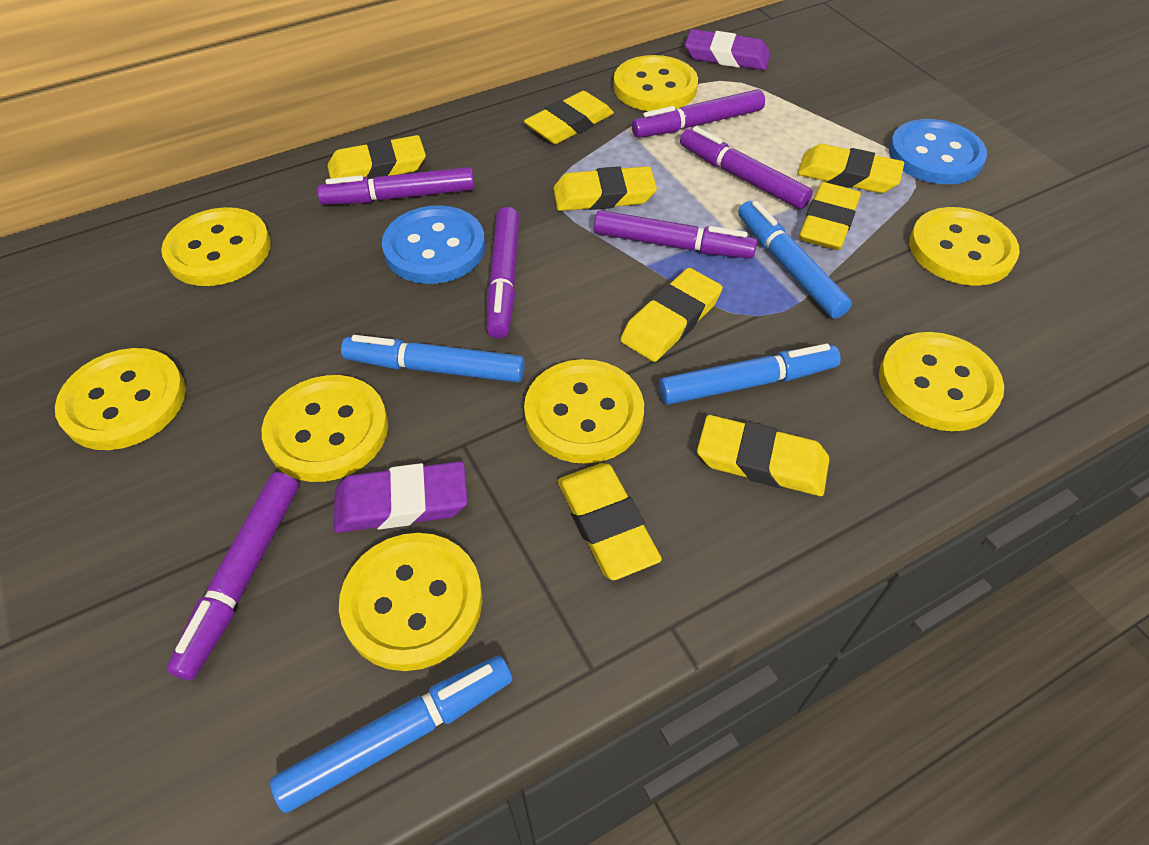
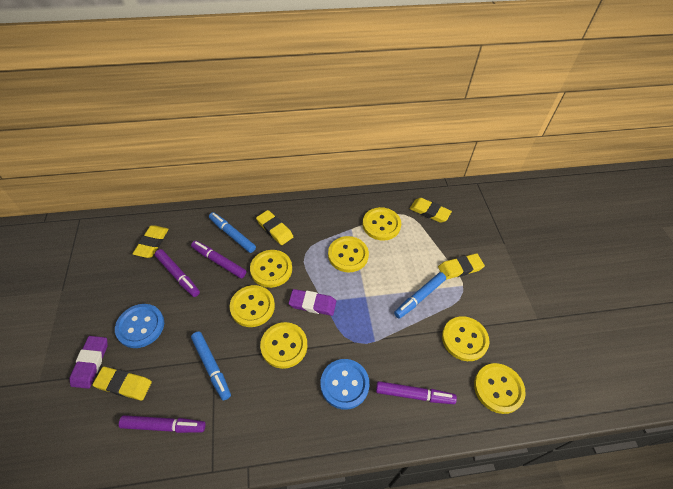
blue marker: [270,656,513,813] [341,335,525,383] [659,344,841,405] [738,201,852,319] = 4 -> [191,331,231,401] [209,212,256,253] [394,272,446,319] = 3
purple marker: [166,472,299,680] [317,167,475,205] [487,207,519,339] [594,210,757,259] [632,89,765,138] [680,126,813,209] = 6 -> [119,415,206,433] [155,249,200,297] [191,241,246,278] [376,381,457,404] = 4
yellow button: [55,348,186,450] [161,207,271,286] [262,375,388,482] [339,533,482,671] [524,359,644,464] [613,55,698,111] [879,332,1004,431] [909,207,1020,286] = 8 -> [229,285,275,327] [250,250,292,288] [260,322,307,369] [328,236,369,272] [363,207,401,241] [442,316,489,361] [474,363,526,414] = 7
yellow eraser: [328,135,426,179] [524,91,614,144] [553,166,657,211] [558,463,662,580] [620,268,723,362] [697,415,830,496] [797,144,904,193] [799,182,861,250] = 8 -> [93,367,152,400] [133,225,169,258] [256,210,293,245] [410,198,452,223] [438,253,485,280] = 5

